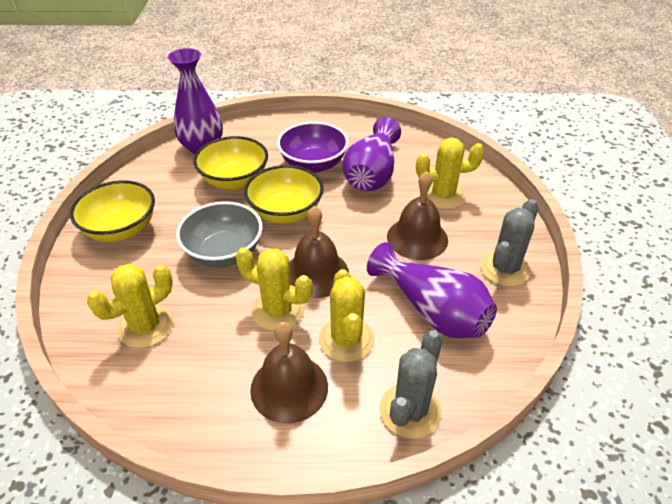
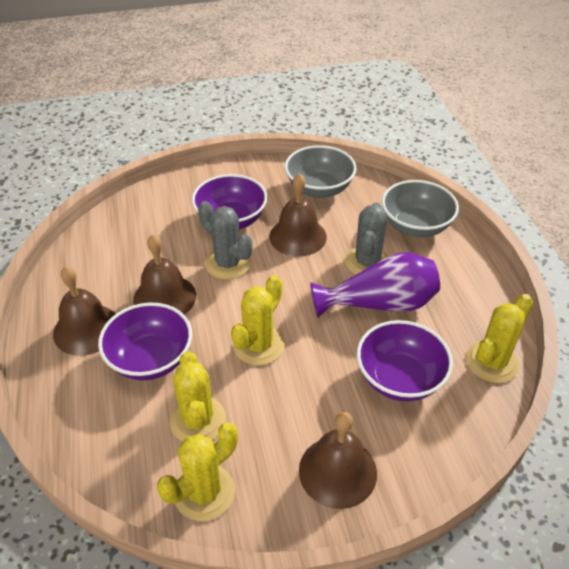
brown bell: [250,322,328,423] [289,206,349,298] [387,171,448,260] = 3 -> [53,266,115,355] [133,234,196,315] [269,174,327,257] [299,412,377,509] = 4
grey bowl: [176,201,263,267] = 1 -> [285,145,356,198] [382,180,459,237] = 2
purple bowl: [277,122,349,173] = 1 -> [98,303,192,380] [192,174,268,229] [357,320,453,401] = 3
purple vase: [168,48,223,154] [342,117,401,191] [367,242,497,338] = 3 -> [310,252,440,318] = 1
yellow bowl: [70,180,155,242] [193,136,268,190] [244,165,324,224] = 3 -> none = 0

